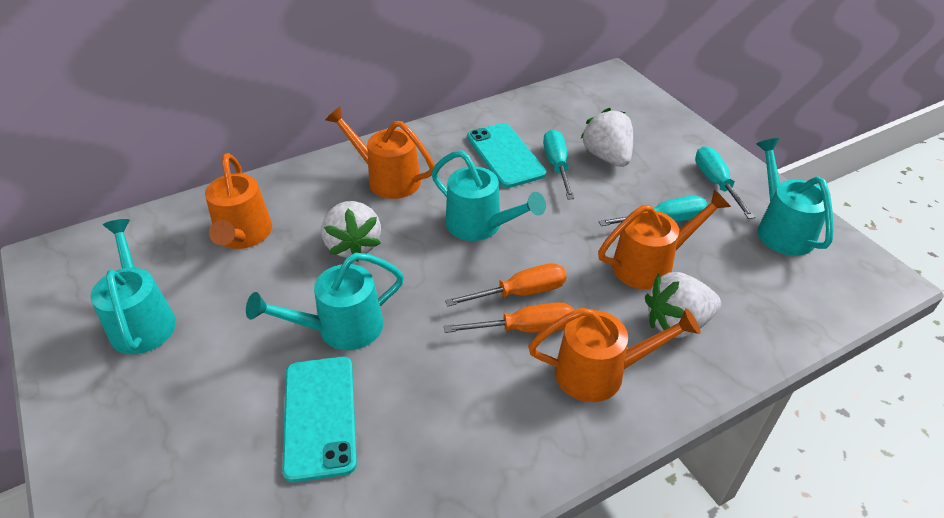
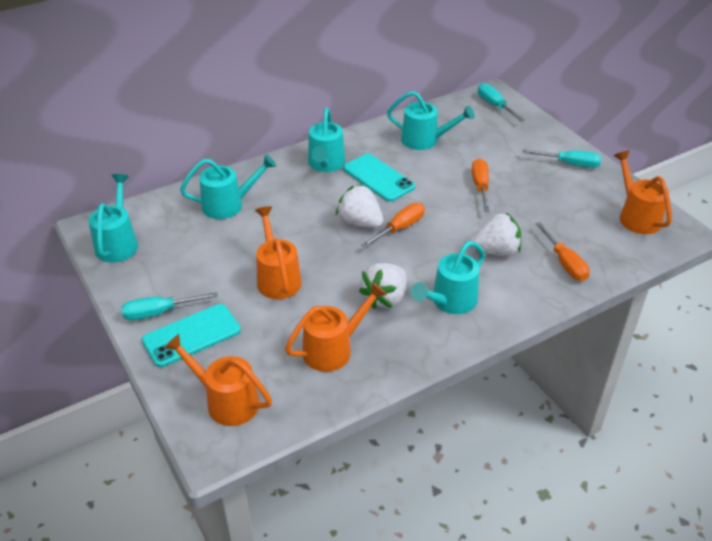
orange screwdriver: [444,302,574,333] [445,263,567,306] = 2 -> [361,203,425,248] [472,159,489,212] [535,222,590,281] = 3
turquoise watering can: [90,219,176,354] [246,252,404,350] [431,150,546,241] [756,138,834,256] = 4 -> [88,174,138,263] [180,154,276,219] [308,108,345,172] [387,91,475,150] [411,241,485,314] = 5

